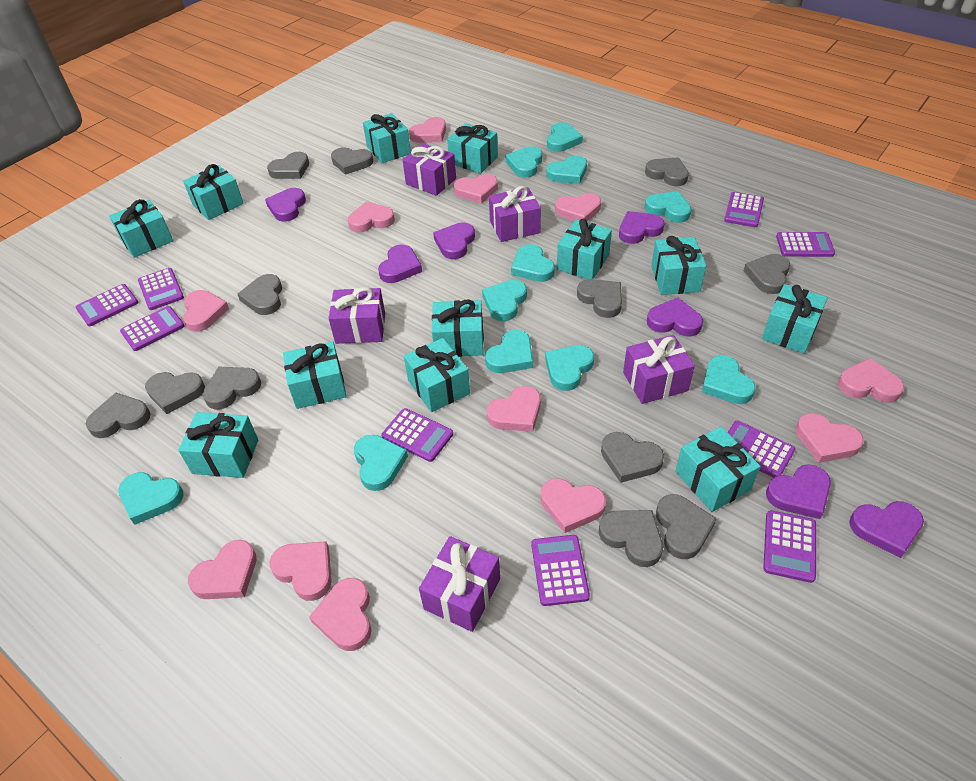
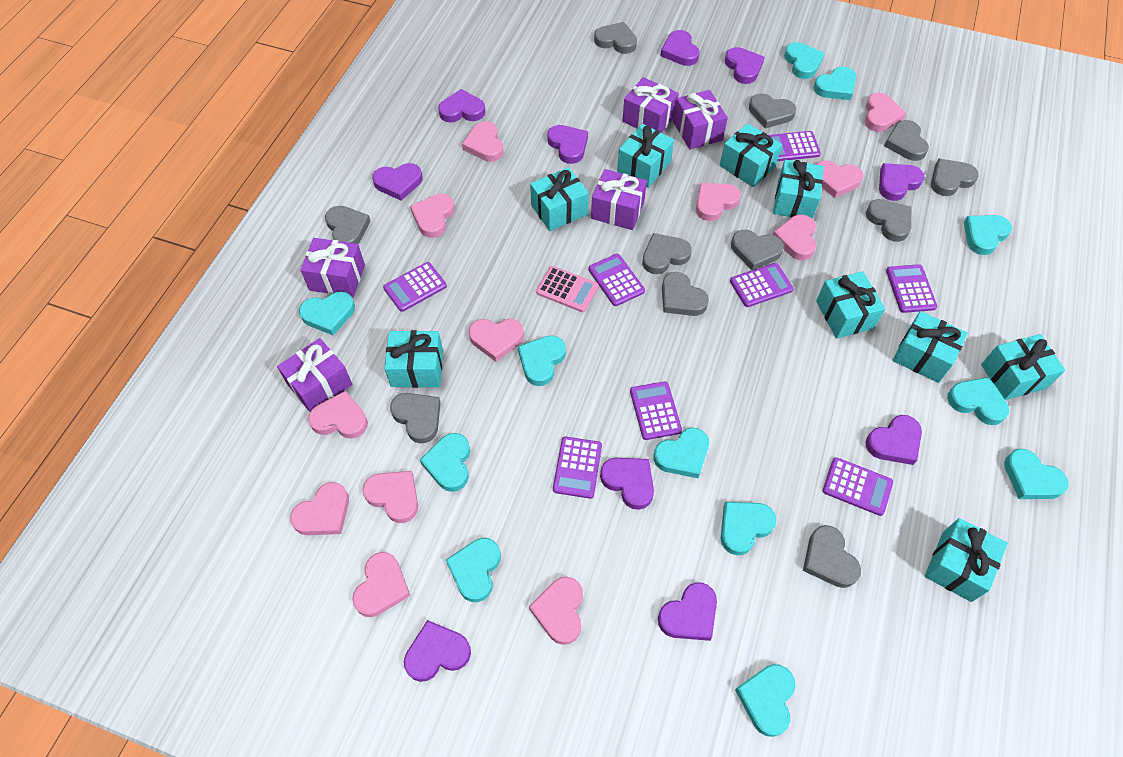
grey heart: [86,392,150,438] [145,372,205,414] [203,367,261,410] [238,274,282,315] [267,152,309,179] [331,147,373,175] [577,279,622,318] [599,510,663,567] [601,432,664,483] [645,157,689,186] [656,494,717,559] [743,254,790,294] = 12 -> [325,206,370,244] [390,393,441,443] [594,22,637,54] [642,233,692,274] [662,272,709,316] [731,230,784,270] [749,93,796,128] [803,525,861,588] [866,199,911,242] [884,120,929,161] [931,158,979,196] = 11
pink calculator: none = 0 -> [536,266,599,312] = 1
purple calculator: [76,284,138,326] [120,306,185,351] [138,268,184,310] [381,408,453,462] [531,535,590,606] [724,192,764,227] [727,421,795,478] [763,510,816,583] [776,232,835,257] = 9 -> [383,262,447,312] [553,437,602,499] [588,254,645,306] [630,381,682,440] [730,263,793,307] [768,131,821,161] [823,457,893,516] [886,264,937,313] = 8
purple heart: [265,188,306,222] [378,244,422,283] [433,222,475,259] [619,211,664,244] [647,298,703,336] [766,464,831,519] [849,501,924,558] = 7 -> [372,163,423,201] [404,620,471,682] [438,89,485,122] [547,125,588,164] [600,458,654,510] [658,582,717,641] [660,30,700,66] [725,47,765,84] [865,415,922,465] [879,163,924,201] = 10
turquoise gift: [109,199,173,258] [178,412,258,478] [183,164,244,220] [283,341,347,409] [363,113,411,163] [404,338,470,412] [432,299,484,357] [447,123,498,173] [557,218,612,279] [651,236,706,295] [675,427,761,512] [762,284,828,354] = 12 -> [384,330,443,388] [530,167,589,231] [617,124,674,188] [720,123,782,187] [773,160,824,219] [816,271,885,339] [892,311,968,383] [925,518,1008,602] [981,334,1065,400] = 9
turquoise heart: [118,472,184,525] [354,435,408,491] [482,280,527,321] [485,330,533,373] [506,146,542,178] [511,244,555,282] [545,345,594,391] [546,155,587,184] [547,122,583,152] [645,191,691,223] [702,355,756,404] = 11 -> [299,292,355,335] [420,433,470,492] [446,538,501,602] [518,336,566,386] [653,427,709,478] [721,502,777,555] [735,664,795,737] [784,42,825,79] [814,66,856,100] [947,377,1009,425] [964,215,1012,255] [1004,449,1069,499] = 12

